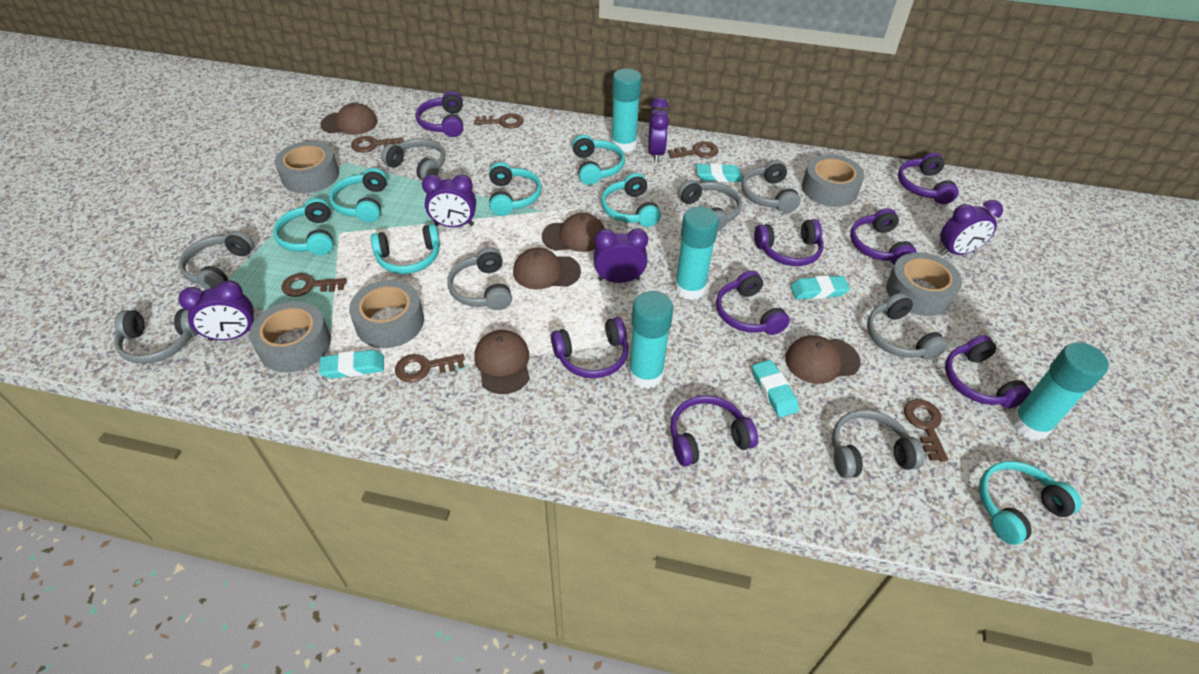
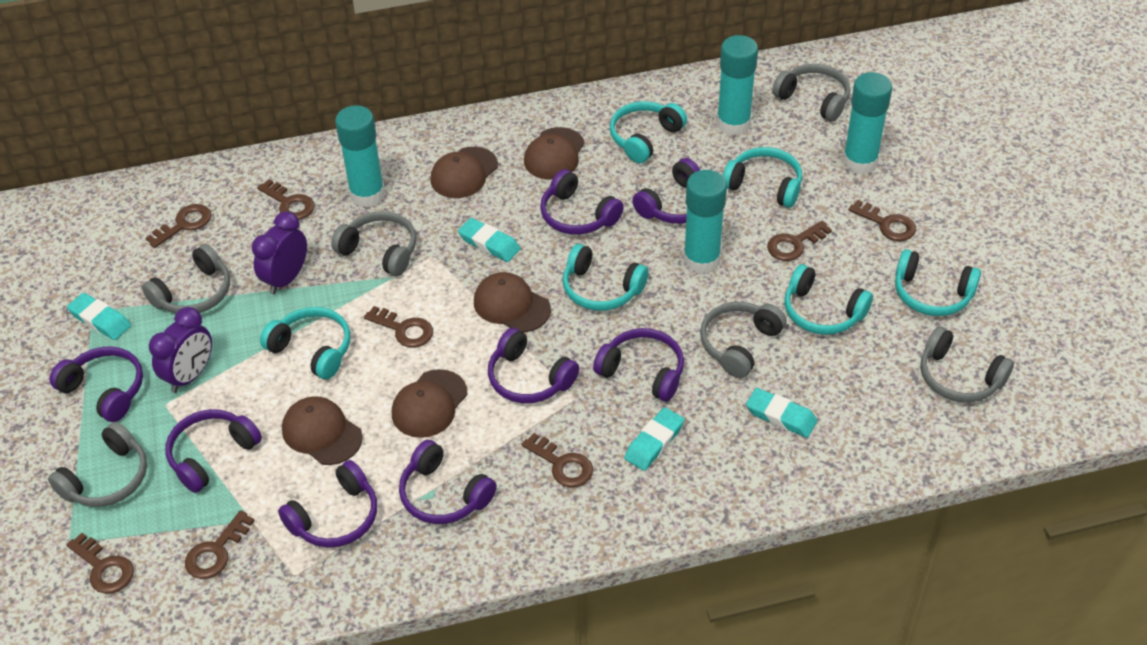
brown key: [282,273,347,297] [351,136,404,153] [395,354,465,382] [474,113,524,128] [668,141,718,159] [904,399,948,462] = 6 -> [66,533,134,594] [146,204,211,248] [185,510,255,579] [257,179,315,220] [364,306,433,348] [522,433,593,488] [767,220,832,261] [848,200,916,241] = 8
grey headphones: [114,309,198,364] [179,231,254,290] [381,138,445,180] [447,247,512,310] [678,180,742,232] [741,160,800,213] [832,410,925,478] [867,293,948,360] = 8 -> [48,422,147,507] [142,244,230,314] [331,211,416,276] [700,302,787,378] [772,64,850,121] [920,326,1014,403] = 6
grey tape: [249,301,331,372] [275,141,339,193] [349,280,424,348] [802,154,864,207] [886,252,962,316] = 5 -> none = 0
purple clock: [178,280,254,341] [422,174,476,227] [594,228,648,283] [648,97,669,162] [940,200,1003,256] = 5 -> [149,307,212,393] [252,211,307,294] = 2
turquoise headphones: [273,198,334,255] [329,168,387,222] [371,224,440,274] [489,162,542,216] [572,135,625,185] [601,173,661,227] [979,461,1082,545] = 7 -> [260,307,350,380] [563,244,649,311] [610,101,687,163] [723,147,802,208] [784,264,873,335] [895,249,981,316] = 6

